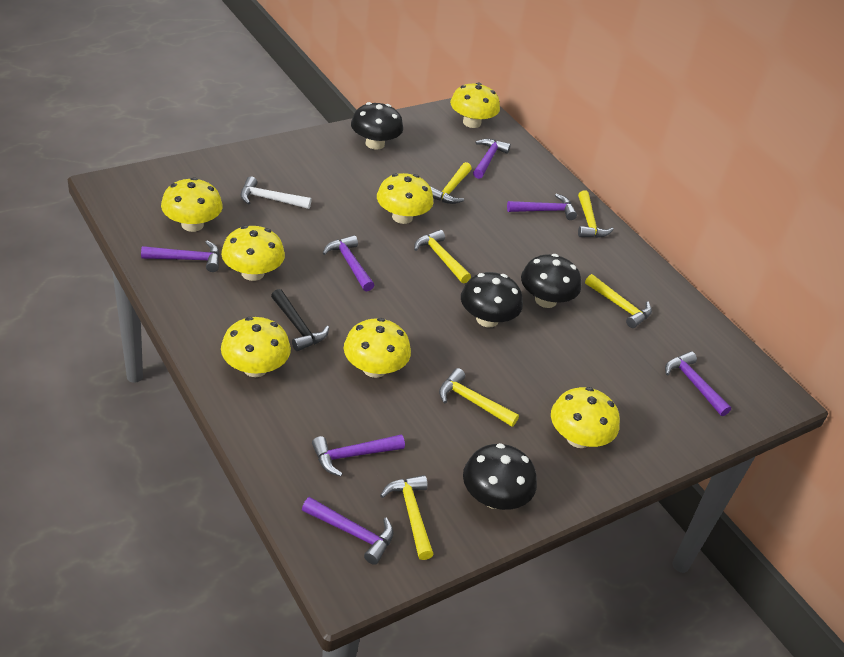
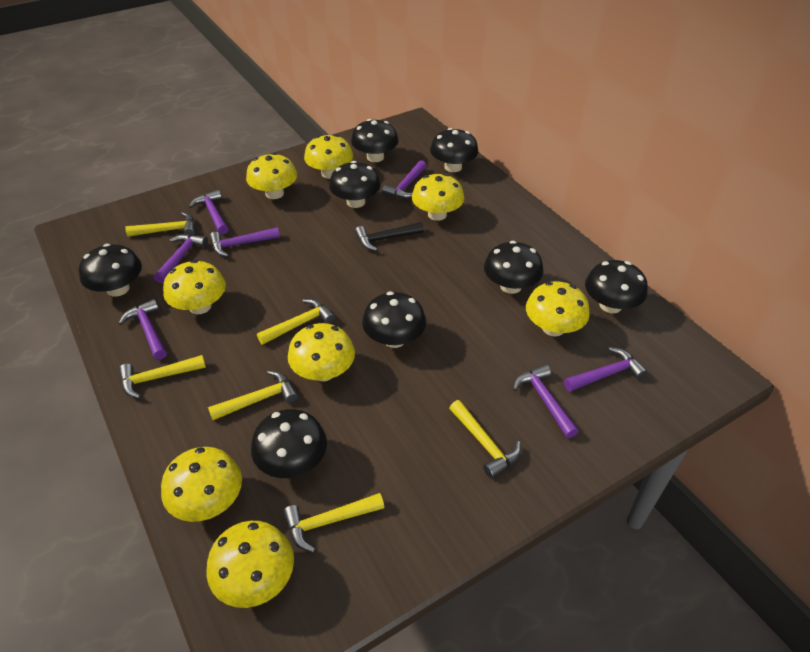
black mushroom: [351,102,403,150] [461,272,523,327] [463,443,537,510] [521,254,581,308] = 4 -> [79,244,142,297] [251,409,327,478] [329,161,381,208] [351,119,399,162] [362,291,426,348] [430,128,479,172] [484,241,544,294] [585,260,648,313] = 8
white hammer: [240,176,312,209] = 1 -> none = 0
yellow mushroom: [161,177,223,232] [221,225,285,281] [221,317,291,377] [344,318,411,378] [377,173,433,224] [450,82,500,128] [551,387,620,448] = 7 -> [161,447,242,522] [163,260,226,314] [207,521,294,608] [246,153,297,199] [288,323,355,381] [304,134,353,179] [412,173,464,221] [526,281,590,336] = 8

